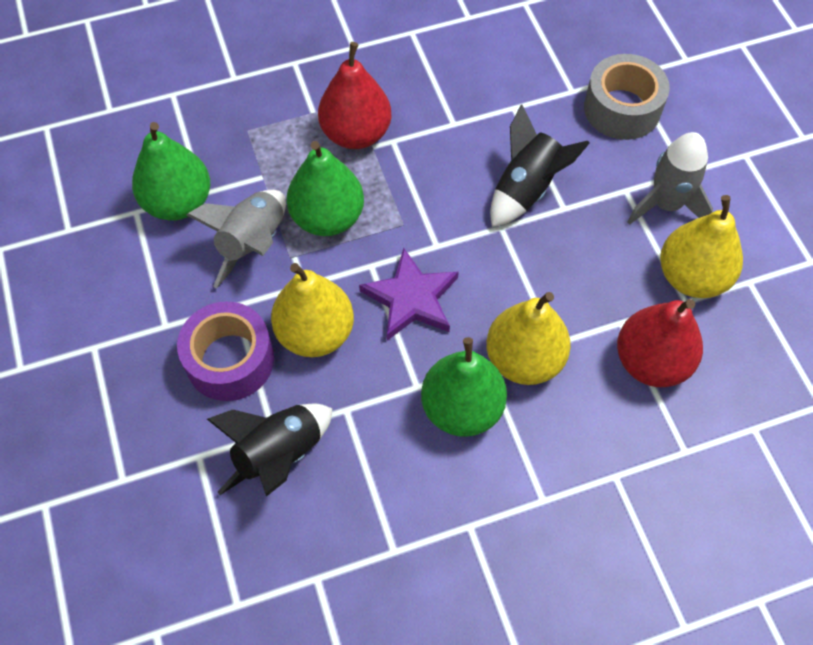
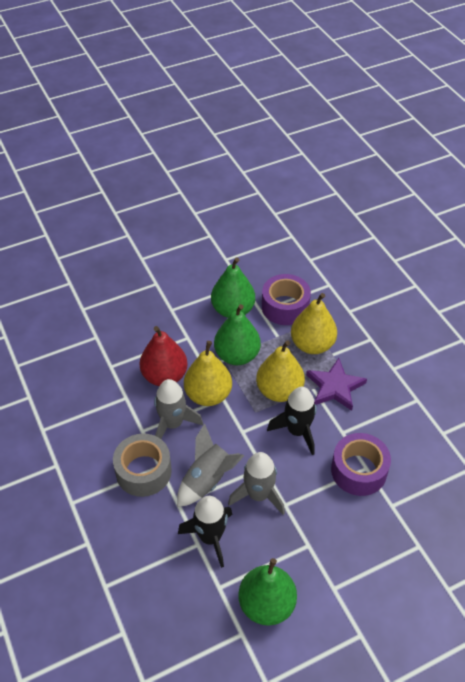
grey rocket: [187,190,286,288] [627,132,713,225] = 2 -> [154,379,203,439] [177,424,244,507] [228,452,285,515] = 3
purple tape: [177,301,274,401] = 1 -> [262,274,311,325] [331,433,391,496] = 2
red pear: [318,42,391,149] [617,299,703,387] = 2 -> [140,326,188,386] = 1

